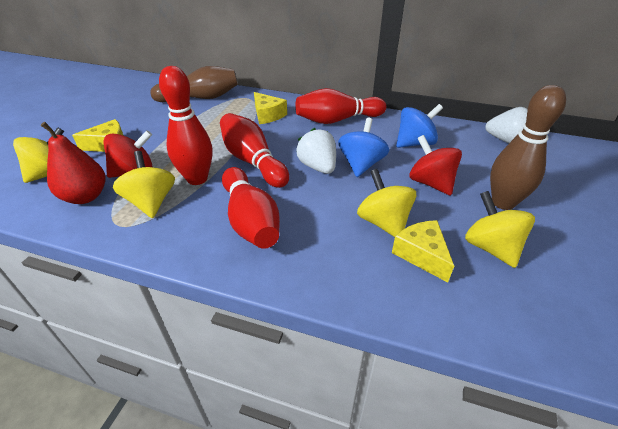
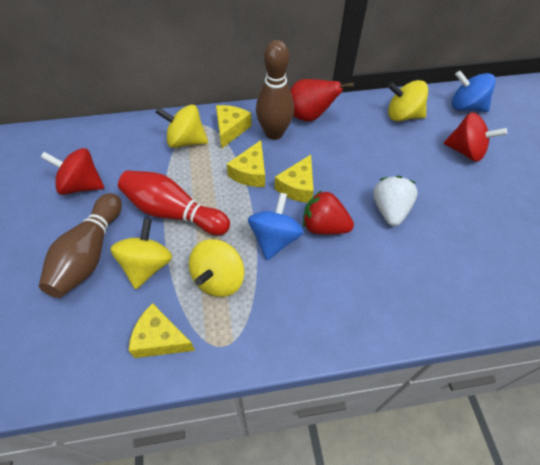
red bowling pin: [159,66,213,185] [220,113,289,188] [222,167,280,249] [295,88,386,124] = 4 -> [118,170,230,235] = 1
red strawberry: none = 0 -> [303,190,354,235] = 1
white strawberry: [296,128,336,174] [485,107,528,143] = 2 -> [373,176,418,226] = 1
yellow cheese: [72,119,124,152] [254,92,287,124] [392,220,454,282] = 3 -> [128,303,195,358] [216,105,252,149] [227,140,265,187] [275,155,314,203] = 4

